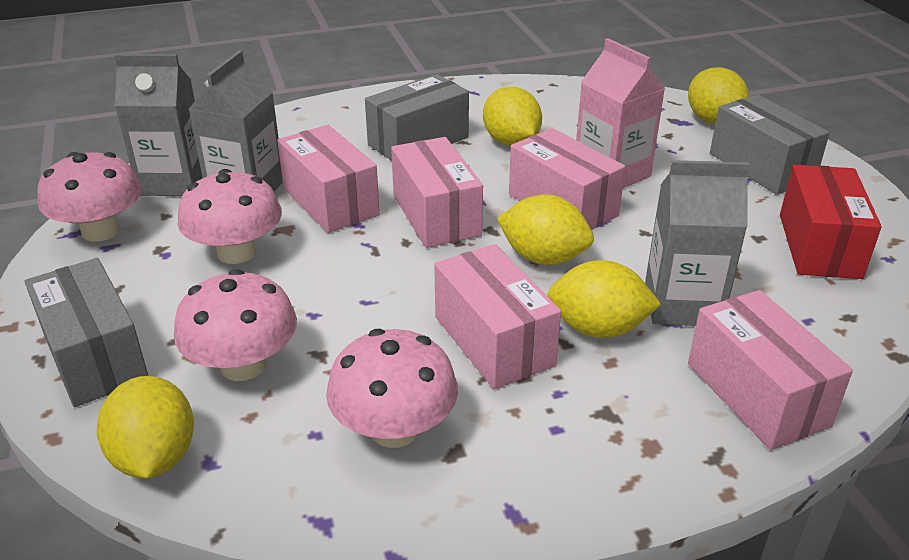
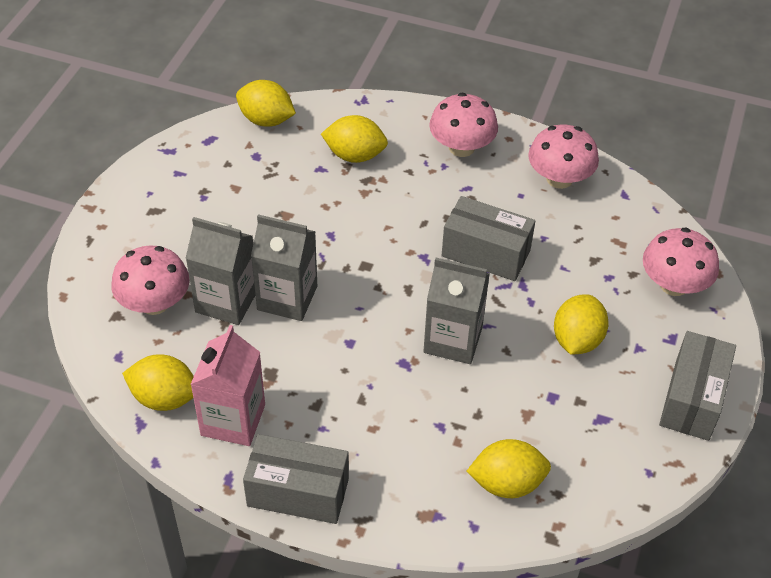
pink box: [277,125,380,233] [391,137,483,248] [434,244,561,389] [509,128,625,230] [688,290,853,450] = 5 -> none = 0
red box: [780,165,882,279] = 1 -> none = 0

